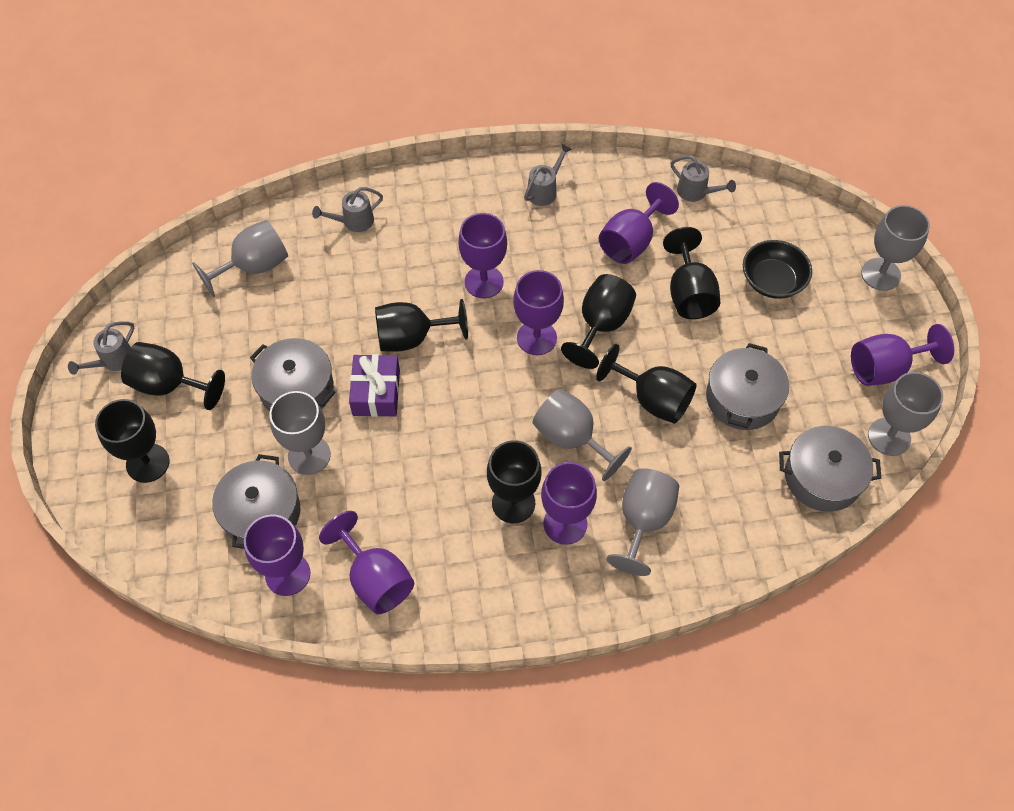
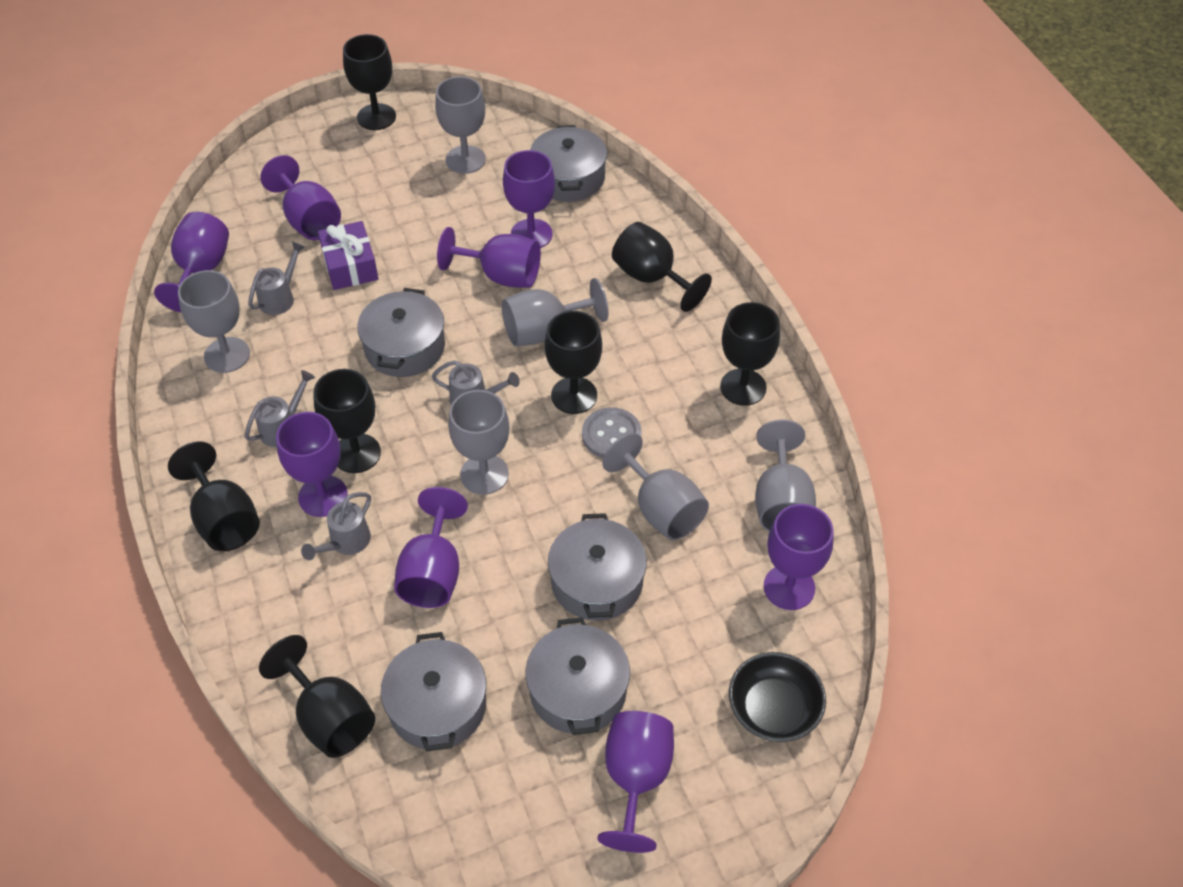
grey button: none = 0 -> [582,407,642,458] = 1
grey pot: [212,454,300,549] [250,338,336,412] [706,343,789,430] [779,426,881,512] = 4 -> [357,288,445,377] [381,632,486,751] [526,617,630,735] [530,125,607,202] [548,513,647,621] = 5
purple goblet: [244,514,310,596] [319,511,414,614] [458,213,507,298] [513,270,564,355] [541,462,597,545] [599,182,679,264] [851,324,954,386] = 7 -> [154,212,229,312] [261,155,341,240] [276,412,348,517] [394,487,468,608] [437,227,541,288] [503,150,555,248] [598,711,674,853] [764,504,834,610] = 8

